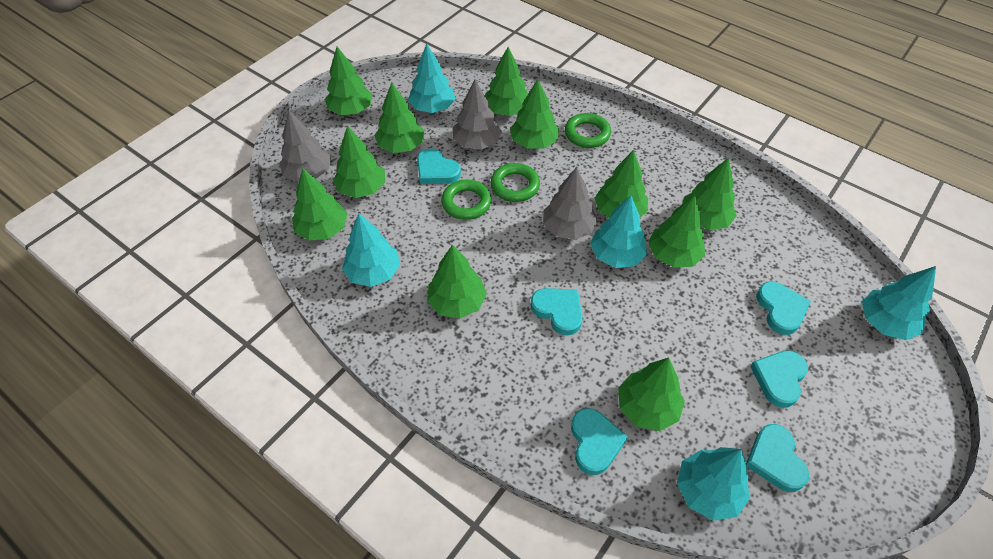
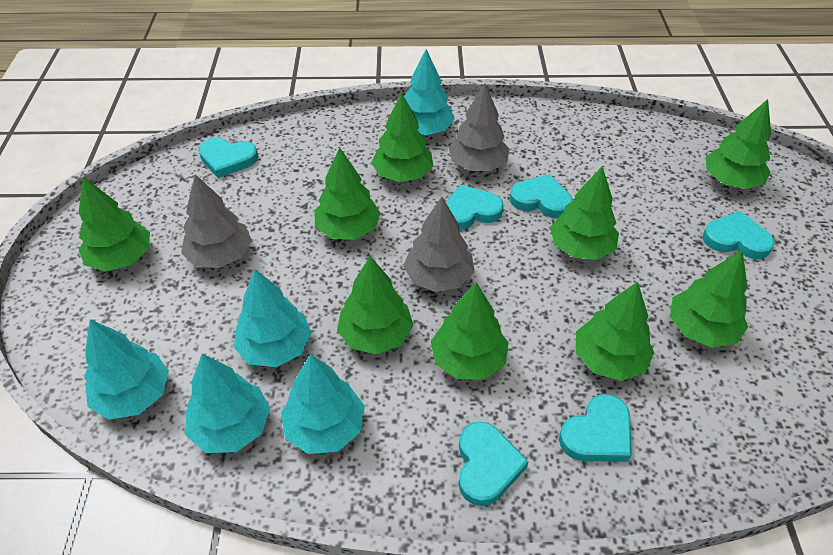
green ring: [441,179,492,220] [491,163,540,202] [565,113,611,148] = 3 -> none = 0
green tree: [292,168,348,241] [325,47,373,115] [333,126,385,198] [375,82,424,153] [427,245,487,318] [485,47,528,116] [510,79,559,149] [595,150,648,218] [618,358,685,431] [648,195,705,268] [682,158,737,231] = 11 -> [79,177,150,272] [314,147,381,240] [337,256,414,355] [371,92,433,182] [431,282,509,380] [550,166,619,260] [576,281,654,381] [670,250,748,348] [706,99,771,189] = 9

